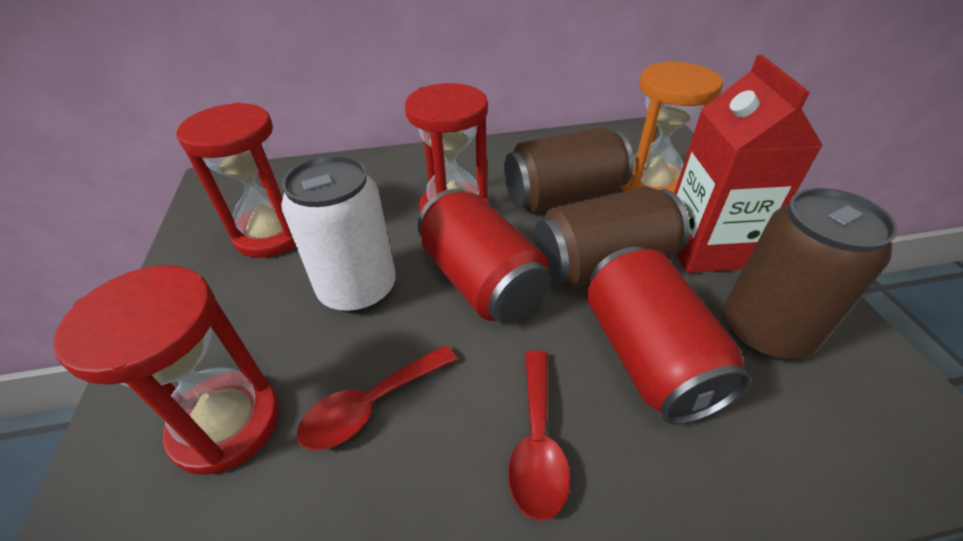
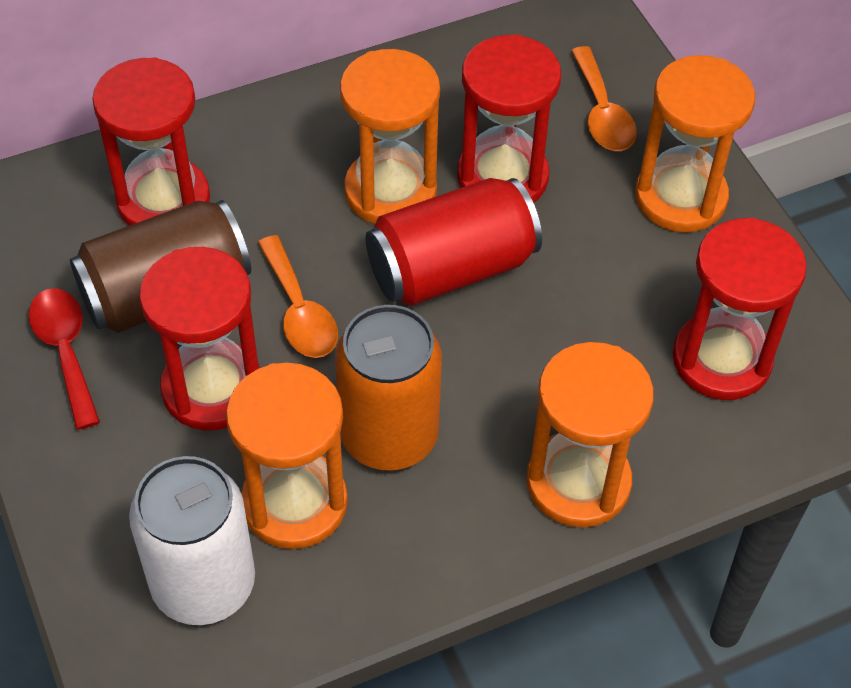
brown can: [504,127,634,212] [534,187,690,289] [724,188,898,360] = 3 -> [70,200,251,333] = 1
orange can: none = 0 -> [335,305,442,471] = 1
orange hourglass: [620,61,723,192] = 1 -> [226,362,348,549] [340,49,440,224] [527,342,654,528] [635,55,755,232] = 4
orange spoon: none = 0 -> [258,235,338,358] [571,46,637,151] = 2
red can: [417,189,551,323] [586,247,751,425] = 2 -> [366,178,542,306] = 1
red carton: [674,55,823,273] = 1 -> none = 0
red hourglass: [53,265,280,475] [176,102,296,258] [405,83,489,213] = 3 -> [92,57,210,226] [139,247,260,431] [457,34,561,203] [673,218,807,400] = 4
red spoon: [297,345,457,450] [508,350,570,521] = 2 -> [29,288,100,430] = 1

